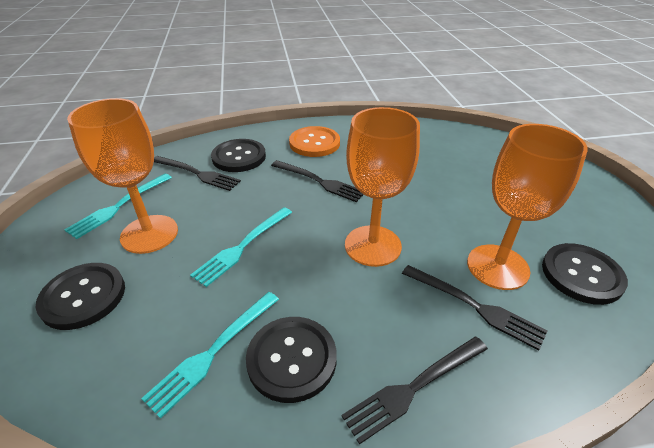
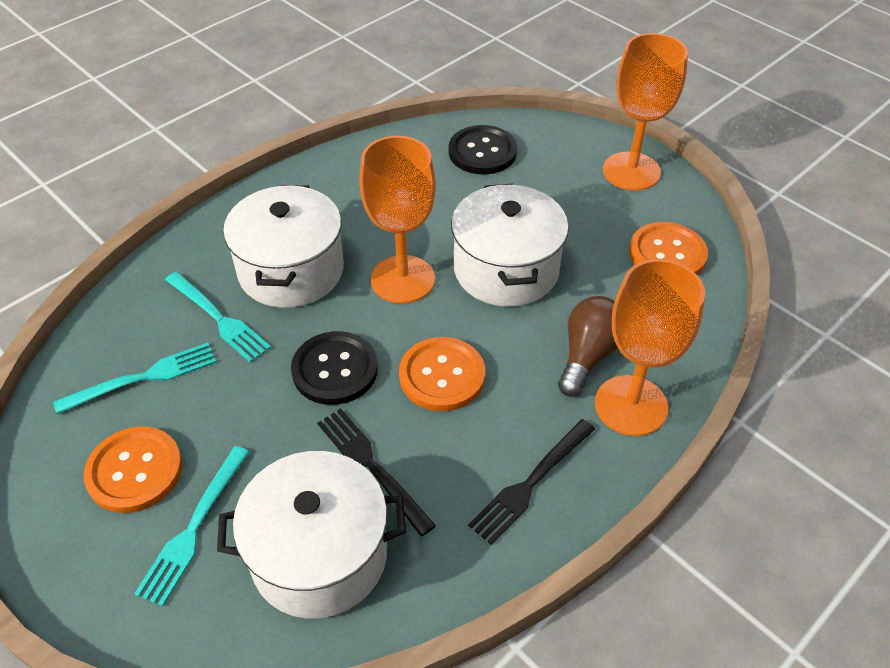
black button: [36,263,125,330] [211,139,266,172] [246,317,337,403] [542,243,628,305] = 4 -> [291,331,378,405] [449,125,517,174] = 2
black fork: [154,156,241,191] [271,160,363,202] [341,337,488,444] [402,265,548,351] = 4 -> [317,408,436,536] [468,419,595,545] = 2
brown light bulb: none = 0 -> [558,296,618,397] = 1
orange button: [289,126,340,157] = 1 -> [84,426,183,513] [399,337,485,411] [629,222,708,275] = 3
white pot: none = 0 -> [217,451,406,618] [223,185,344,308] [451,184,569,307] = 3

